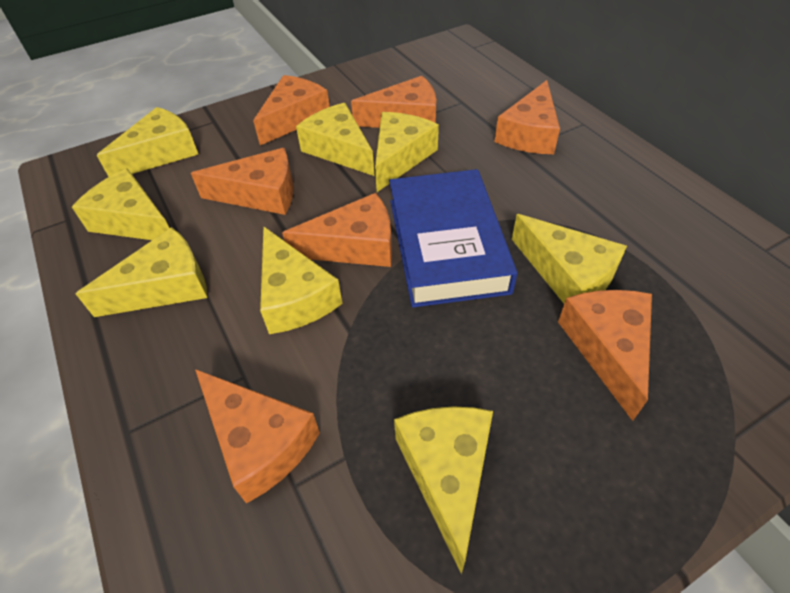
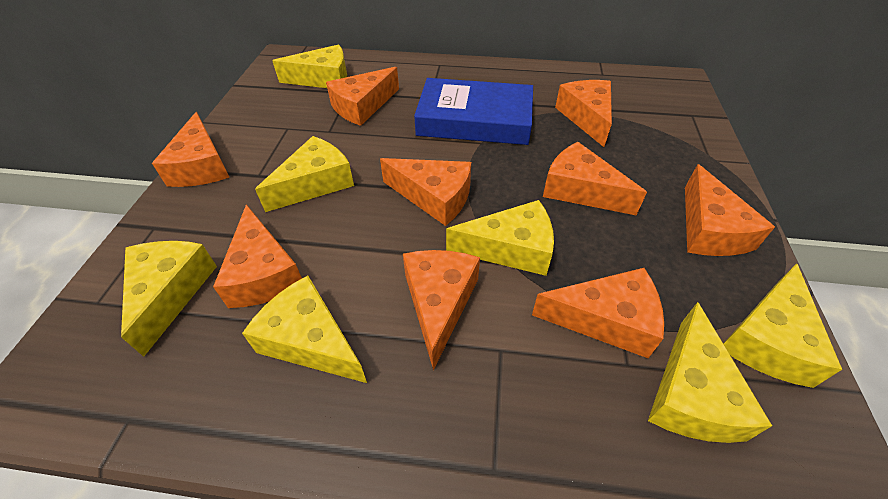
orange cheese: [191,148,294,215] [195,369,320,503] [253,75,330,145] [282,193,392,267] [351,76,436,128] [494,80,560,154] [558,290,652,421] = 7 -> [152,112,229,187] [213,204,302,308] [326,67,399,126] [380,158,471,226] [403,250,480,370] [532,268,664,358] [543,142,647,215] [555,80,612,147] [685,164,775,256] = 9
yellow cheese: [72,168,170,240] [76,227,207,317] [97,107,198,177] [260,227,342,334] [296,103,375,176] [375,112,439,192] [394,406,493,574] [512,214,627,303] = 8 -> [121,241,217,357] [242,276,367,383] [255,136,354,212] [273,44,347,88] [446,200,554,276] [648,302,772,443] [723,263,842,388] = 7

